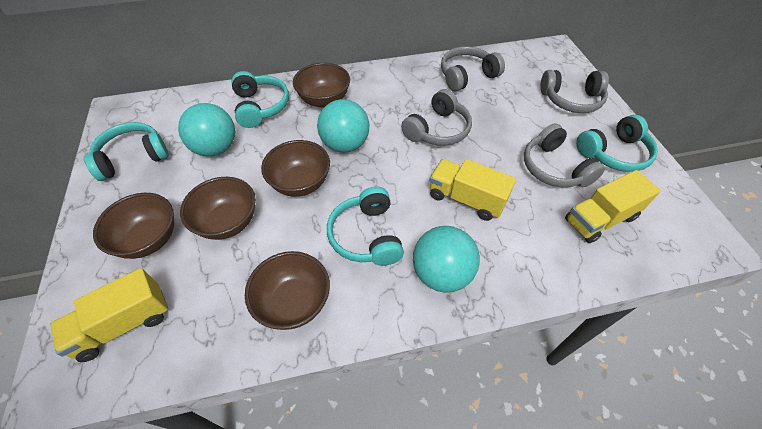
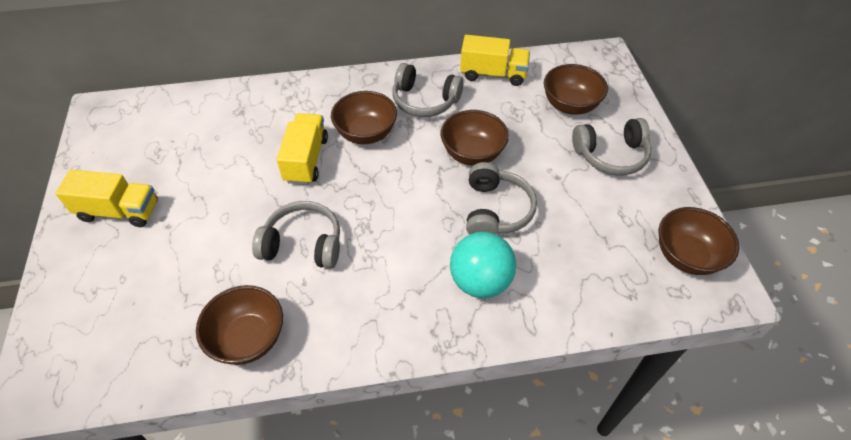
turquoise ball: [178,103,235,157] [317,99,369,153] [413,226,480,293] = 3 -> [450,232,516,298] = 1
turquoise headphones: [84,122,169,181] [231,71,289,128] [327,186,404,266] [576,115,658,172] = 4 -> none = 0

